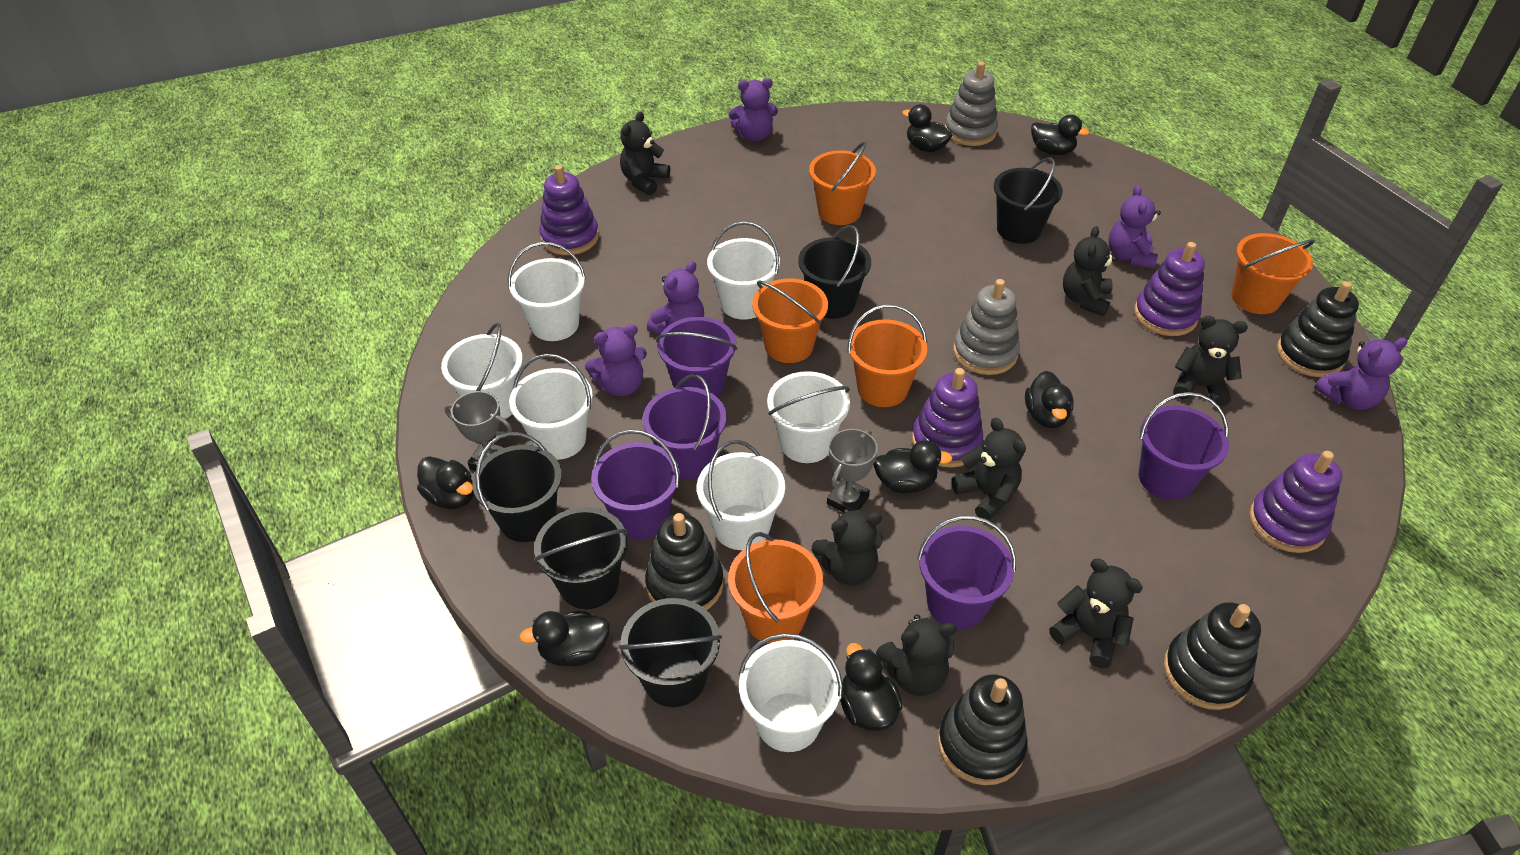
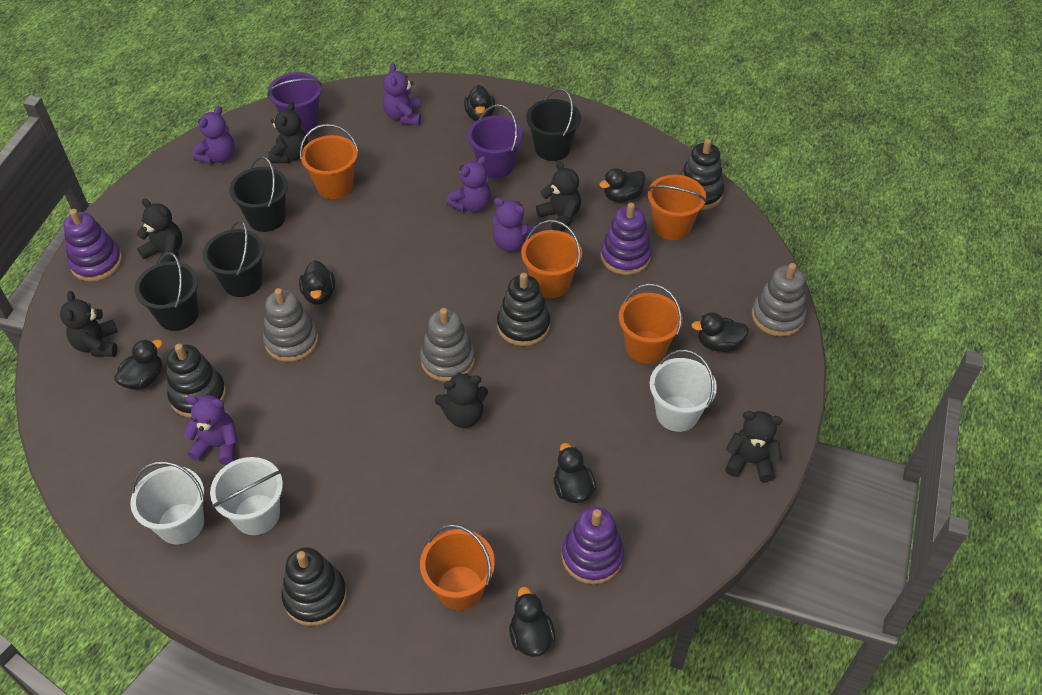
black bucket: [472,432,562,542] [534,507,627,609] [619,598,722,707] [798,225,871,319] [994,157,1063,244] = 5 -> [135,252,199,331] [203,220,264,297] [229,156,288,232] [526,88,581,161] = 4
black teddy bear: [620,112,670,195] [812,509,883,586] [876,614,957,696] [951,418,1026,520] [1049,559,1143,668] [1063,226,1116,316] [1173,315,1248,406] = 7 -> [60,291,118,357] [137,199,182,263] [268,102,308,163] [435,372,488,428] [536,161,581,231] [725,411,782,482] = 6
grey stacking toy: [945,61,998,146] [953,279,1020,375] = 2 -> [263,288,319,362] [420,308,475,382] [752,263,807,337] = 3
grey trophy: [445,391,512,471] [827,429,878,512] = 2 -> none = 0
purple bucket: [591,430,680,539] [643,374,727,480] [656,317,737,397] [917,516,1016,629] [1138,392,1229,500] = 5 -> [267,72,322,132] [468,104,523,179] = 2
purple stacking toy: [539,165,599,255] [912,368,983,468] [1134,242,1205,336] [1249,451,1342,553] = 4 -> [63,209,122,282] [562,507,624,584] [600,202,652,275] = 3
white bucket: [441,323,523,419] [508,242,586,341] [509,354,593,460] [697,440,785,550] [707,221,780,320] [739,633,843,752] [767,371,850,463] = 7 -> [130,461,205,544] [210,457,283,535] [650,350,717,432] = 3

